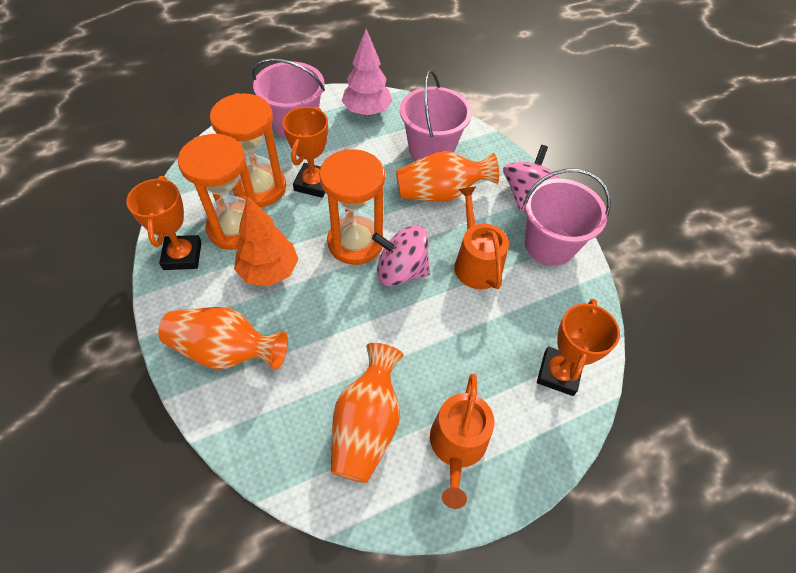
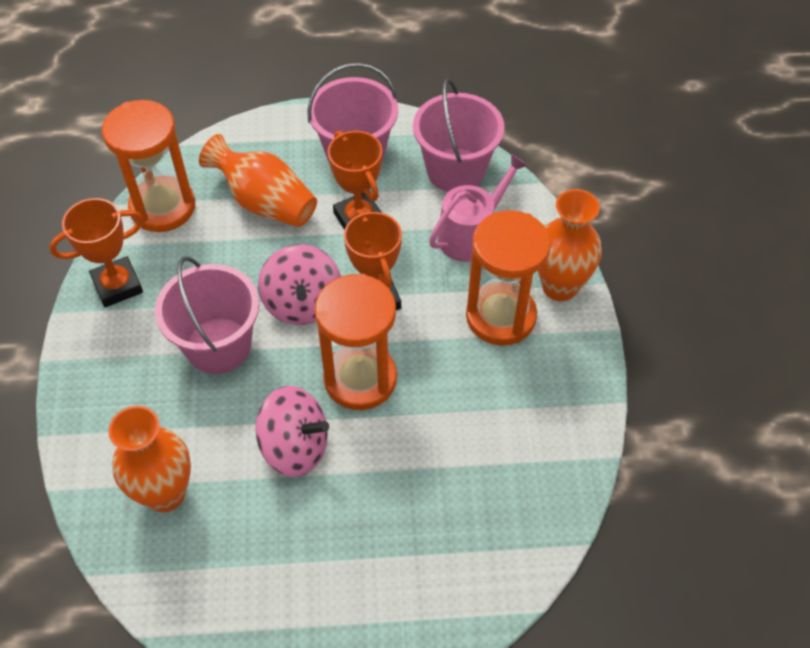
orange tree: [234,196,299,286] = 1 -> none = 0
orange watering can: [430,374,494,509] [454,186,509,289] = 2 -> none = 0
pink tree: [342,29,392,116] = 1 -> none = 0
pink watering can: none = 0 -> [429,154,528,262] = 1

